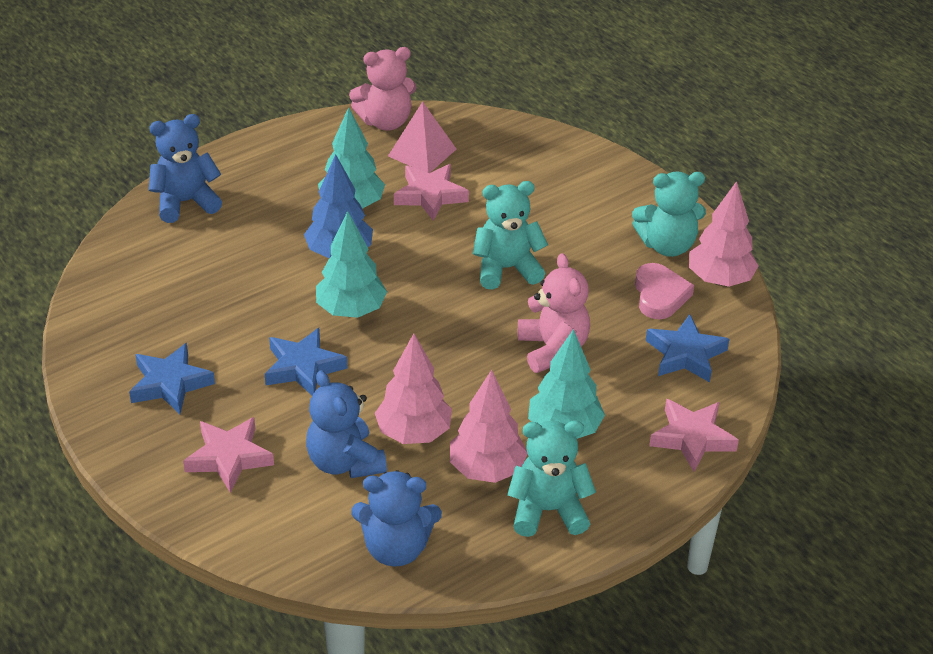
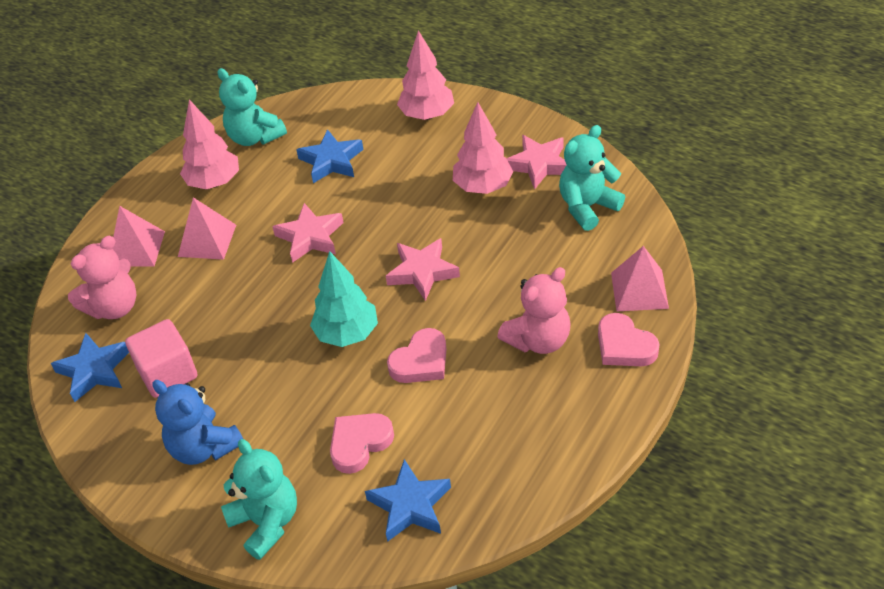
blue teddy bear: [149,114,222,223] [306,370,387,478] [351,470,442,567] = 3 -> [153,380,243,465] = 1
blue tree: [304,154,373,258] = 1 -> none = 0
pink cube: none = 0 -> [125,319,197,398] = 1
pink heart: [635,263,694,319] = 1 -> [330,413,394,474] [387,328,446,383] [598,313,659,366] = 3
pink pyramid: [388,101,456,173] = 1 -> [113,206,165,266] [178,197,236,260] [611,246,669,312] = 3
turquoise tree: [316,211,387,318] [318,107,385,209] [528,329,605,439] = 3 -> [310,251,378,347] = 1

